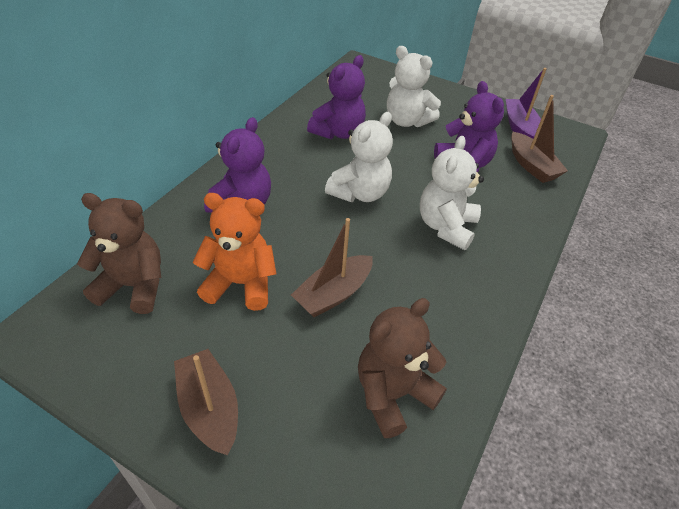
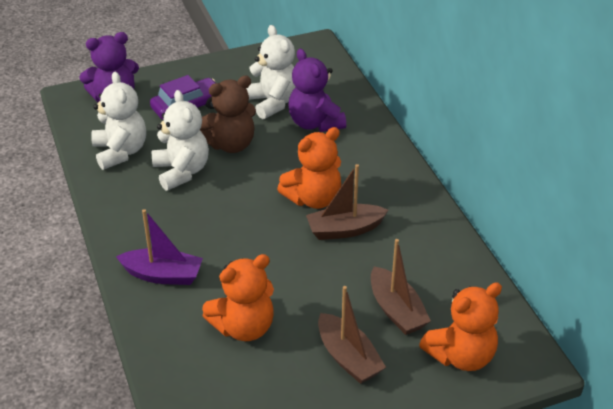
brown teddy bear: [77,193,161,314] [358,298,447,438] = 2 -> [200,76,256,153] = 1
orange teddy bear: [193,193,276,311] = 1 -> [202,254,274,341] [277,127,341,209] [419,282,502,371] = 3
purple car: none = 0 -> [150,75,215,120] = 1
purple teddy bear: [204,117,271,213] [307,55,366,139] [434,81,504,173] = 3 -> [79,32,139,102] [288,49,346,132] = 2

